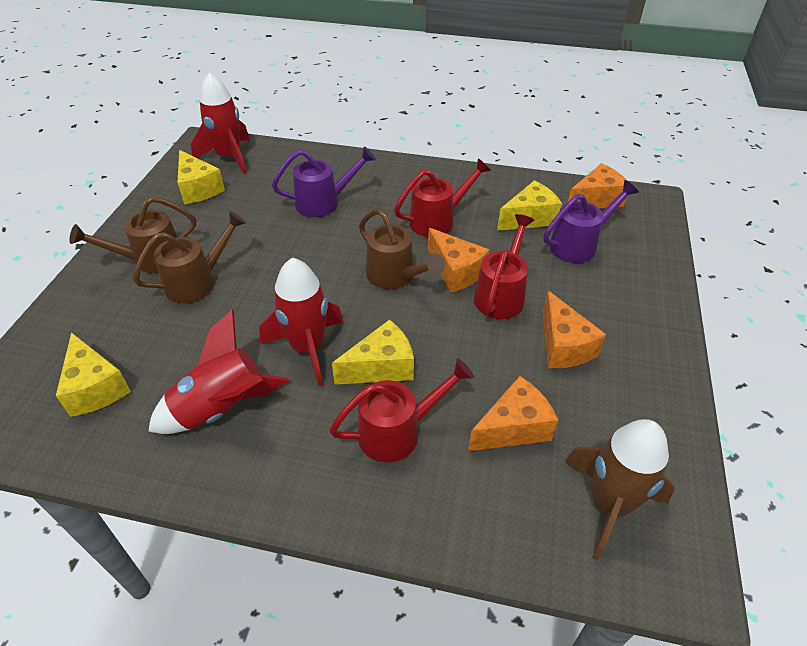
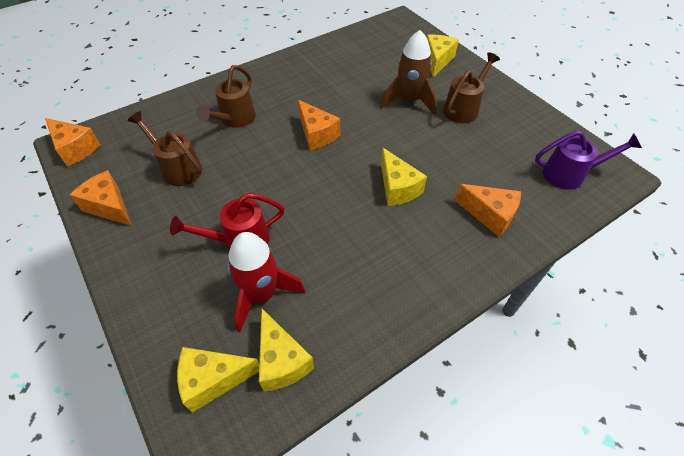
purple watering can: [272,147,376,217] [543,180,639,263] = 2 -> [535,130,642,190] = 1
red rocket: [148,310,289,434] [191,72,250,174] [259,257,343,386] = 3 -> [227,232,305,332] = 1
red watering can: [329,359,474,462] [394,158,491,237] [474,214,534,319] = 3 -> [170,193,284,250] = 1

